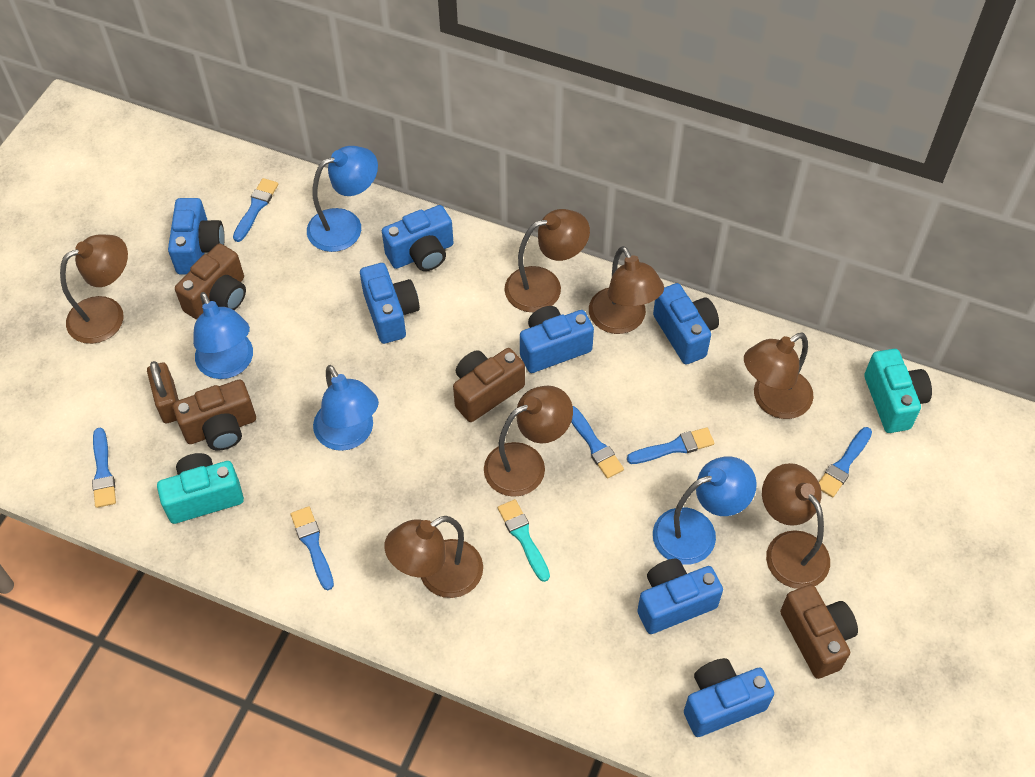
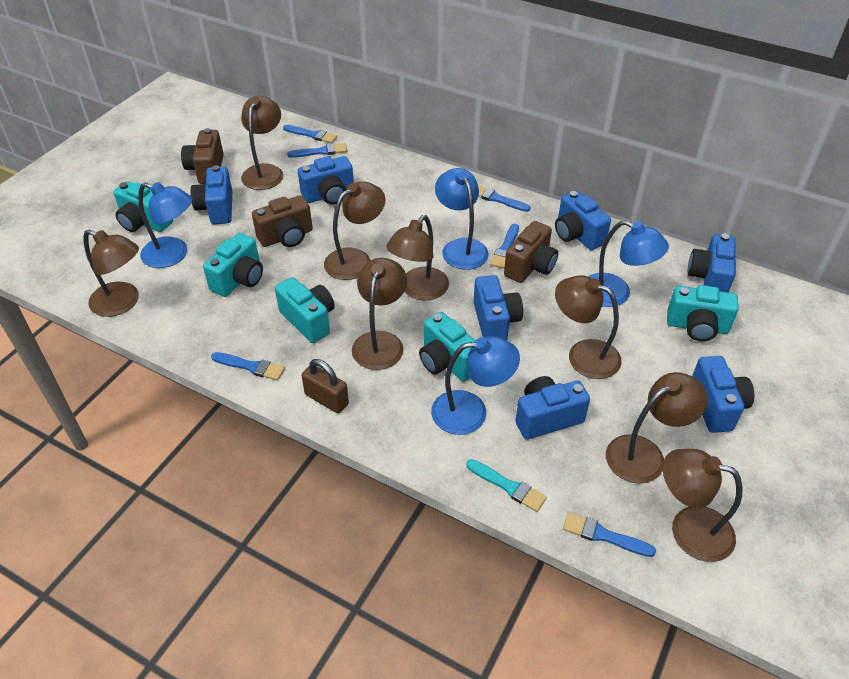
brown camera: [173,380,256,451] [175,244,246,320] [453,348,525,422] [780,584,858,679] = 4 -> [181,128,224,184] [252,195,313,247] [504,221,558,283] = 3
brown lamp: [60,235,128,344] [384,516,483,598] [484,386,573,497] [505,209,590,312] [589,246,664,334] [744,333,814,419] [762,463,830,589] = 7 -> [83,229,139,317] [241,96,283,190] [324,181,385,280] [352,258,407,370] [386,215,449,301] [555,275,622,379] [606,372,708,484] [663,449,743,562] = 8
turquoise camera: [157,453,244,524] [864,349,932,433] = 2 -> [113,181,173,232] [203,233,263,297] [275,277,335,343] [419,312,476,381] [667,285,739,341] = 5

